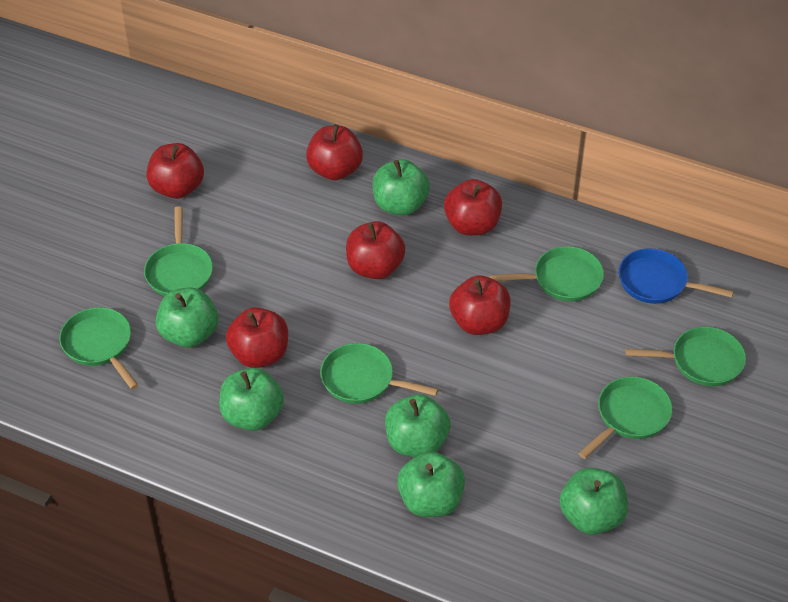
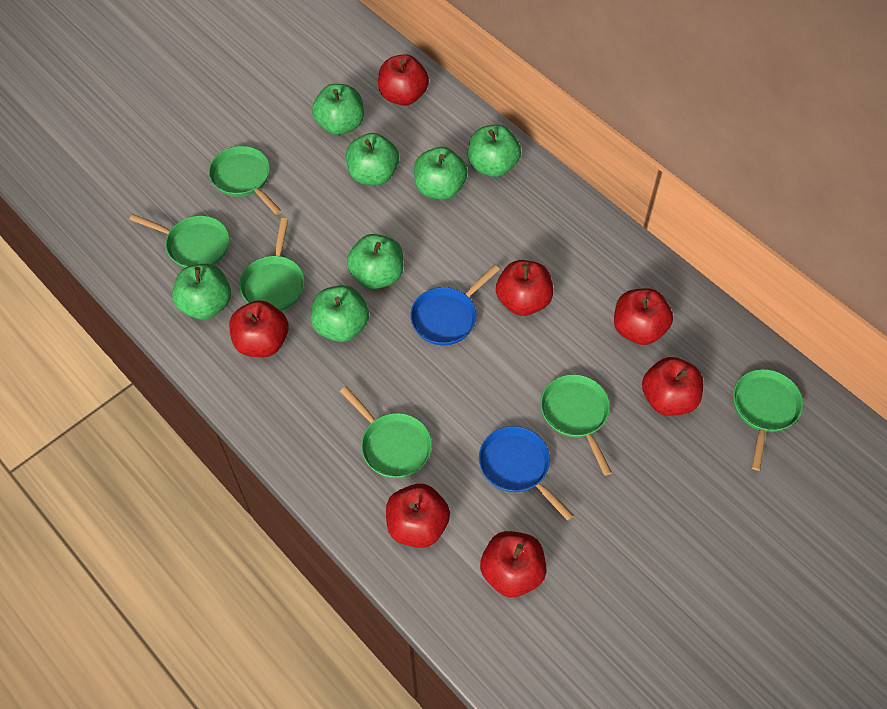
blue pan: [619,248,734,304] = 1 -> [410,265,500,345] [479,426,574,521] = 2
green apple: [156,288,218,348] [219,368,284,431] [372,159,430,216] [385,394,451,457] [397,451,465,517] [560,468,628,535] = 6 -> [172,264,231,320] [311,285,369,342] [312,84,364,135] [346,133,399,185] [347,234,403,289] [414,147,468,200] [468,125,521,177] = 7
red apple: [146,143,204,199] [226,307,288,368] [306,124,363,181] [346,221,406,279] [444,179,502,236] [449,275,511,335] = 6 -> [229,300,289,357] [378,54,429,106] [386,484,450,548] [480,531,547,597] [496,260,553,316] [614,288,673,345] [642,357,703,416] = 7

